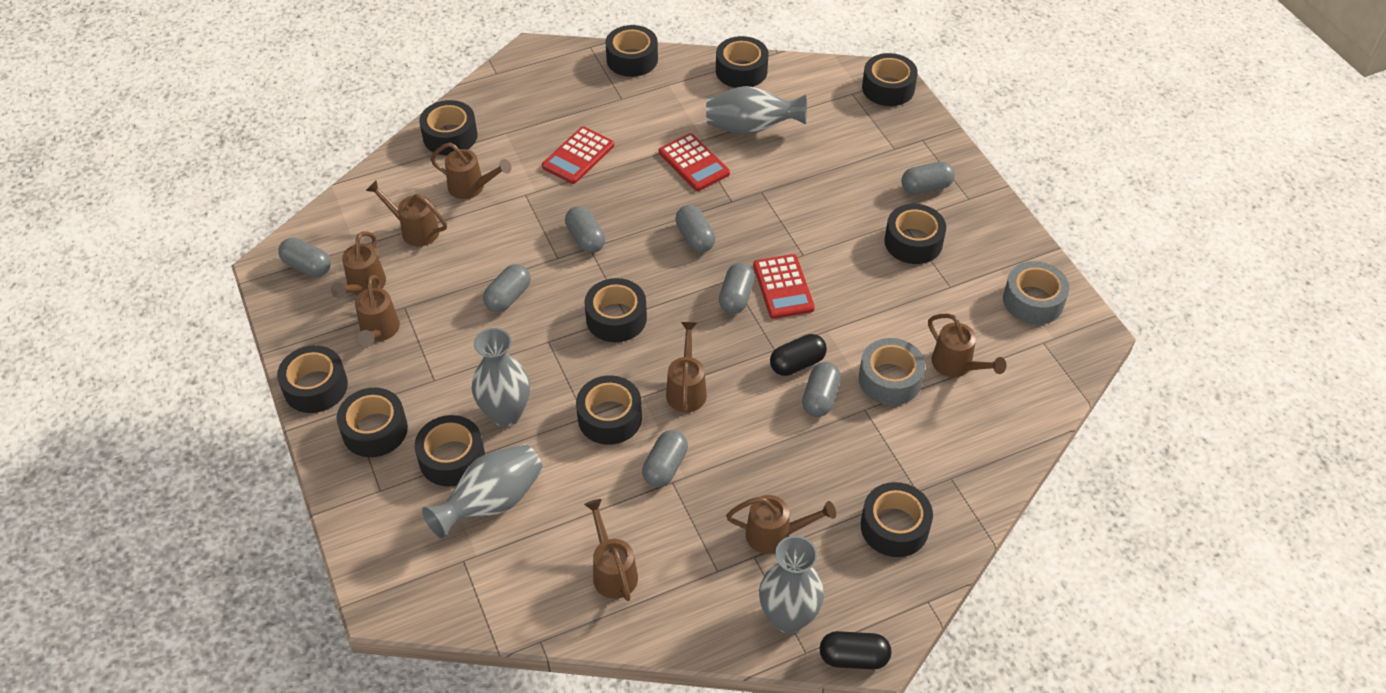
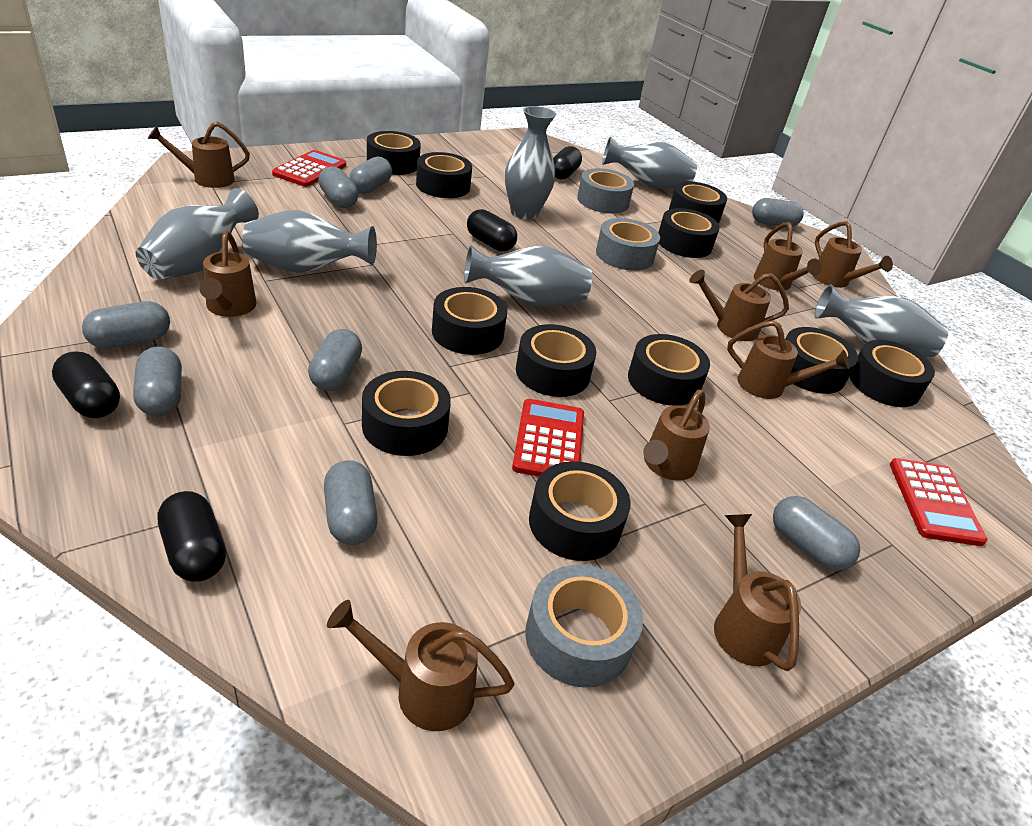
black capsule: [770,334,827,376] [820,631,891,669] = 2 -> [52,351,120,418] [158,491,226,582] [467,209,517,252] [553,146,582,180] = 4
brown watering can: [331,231,386,298] [355,275,400,347] [366,180,447,246] [430,143,512,199] [584,499,638,601] [666,322,707,413] [726,495,836,554] [928,313,1006,377] = 8 -> [148,122,250,188] [200,231,256,317] [327,600,515,731] [643,390,710,481] [689,270,789,341] [714,514,801,671] [727,320,849,399] [754,222,822,290] [813,221,893,288] = 9
grey tape: [859,338,925,405] [1003,261,1069,325] = 2 -> [525,565,643,688] [577,168,634,214] [596,218,660,271] = 3
grey vase: [422,444,543,540] [472,328,530,426] [706,86,807,135] [759,536,824,633] = 4 -> [136,188,259,280] [242,210,377,273] [464,245,592,307] [505,106,556,219] [602,137,697,189] [814,284,948,357] = 6

